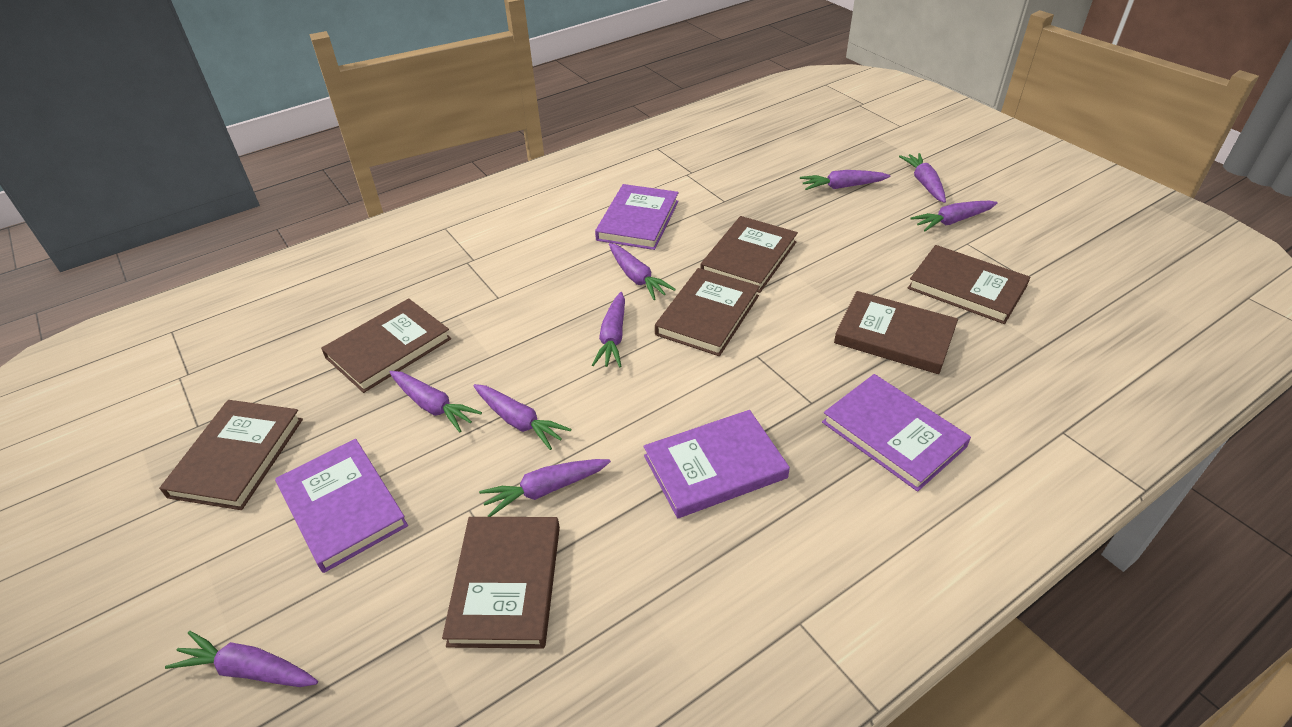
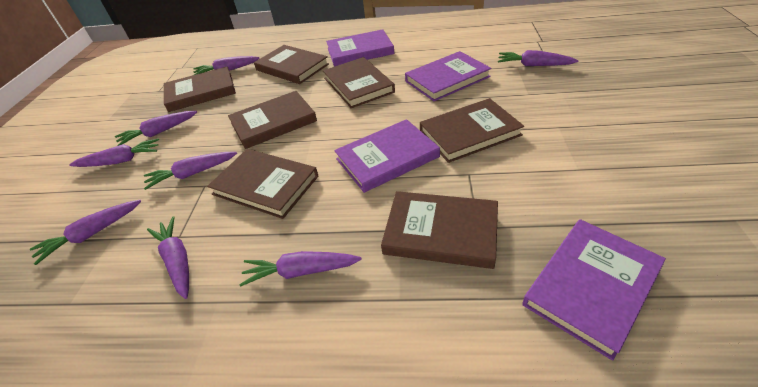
purple carrot: [165,631,318,687] [390,371,482,432] [473,384,571,450] [479,459,611,517] [592,292,625,367] [609,243,676,300] [800,170,890,190] [899,153,946,203] [910,201,998,231] = 9 -> [29,200,141,265] [69,138,159,167] [115,111,197,146] [144,152,237,190] [147,216,189,299] [193,56,260,75] [239,251,362,286] [498,50,578,66] = 8

